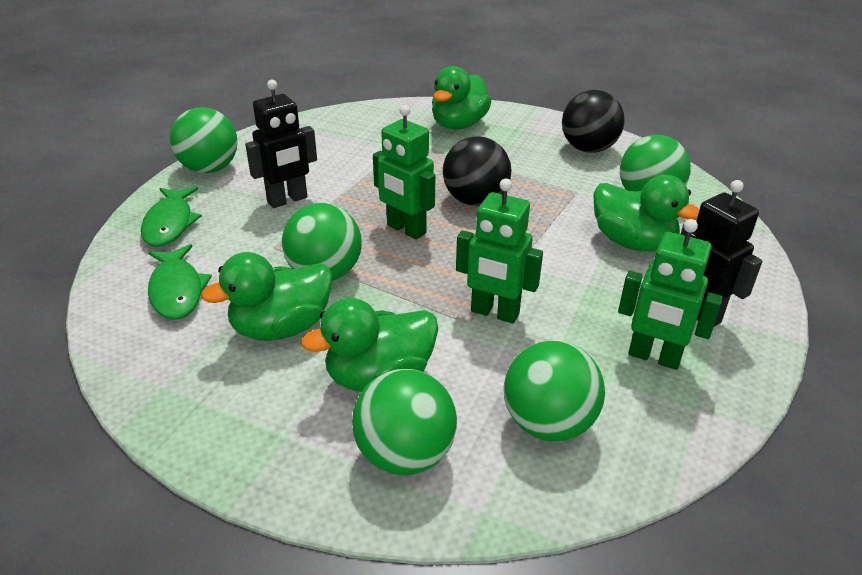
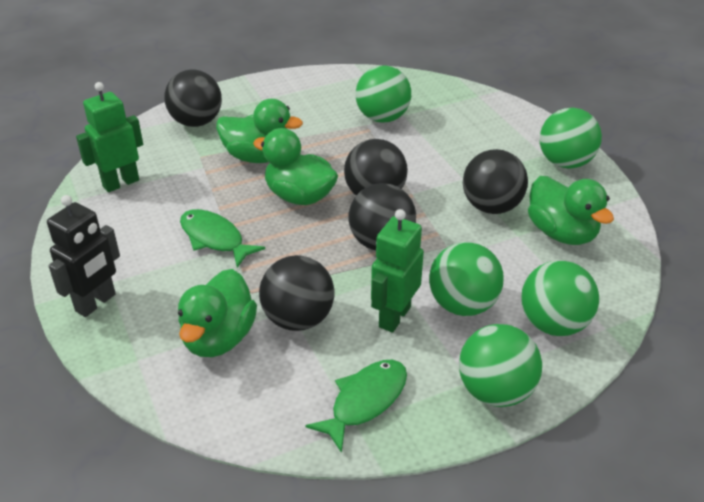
black ball: [443,136,511,206] [562,90,624,153] = 2 -> [164,69,222,127] [259,255,334,331] [344,139,408,195] [348,183,416,250] [463,149,528,214] = 5
black robot: [245,79,317,208] [681,180,762,327] = 2 -> [47,195,120,317] = 1
green robot: [373,105,435,240] [456,179,543,324] [618,219,723,370] = 3 -> [76,82,143,192] [371,209,424,333] = 2

